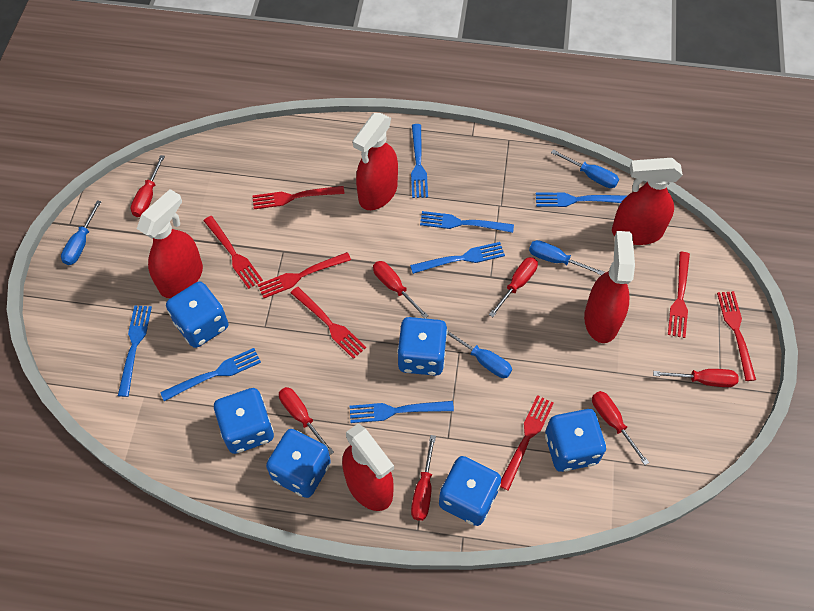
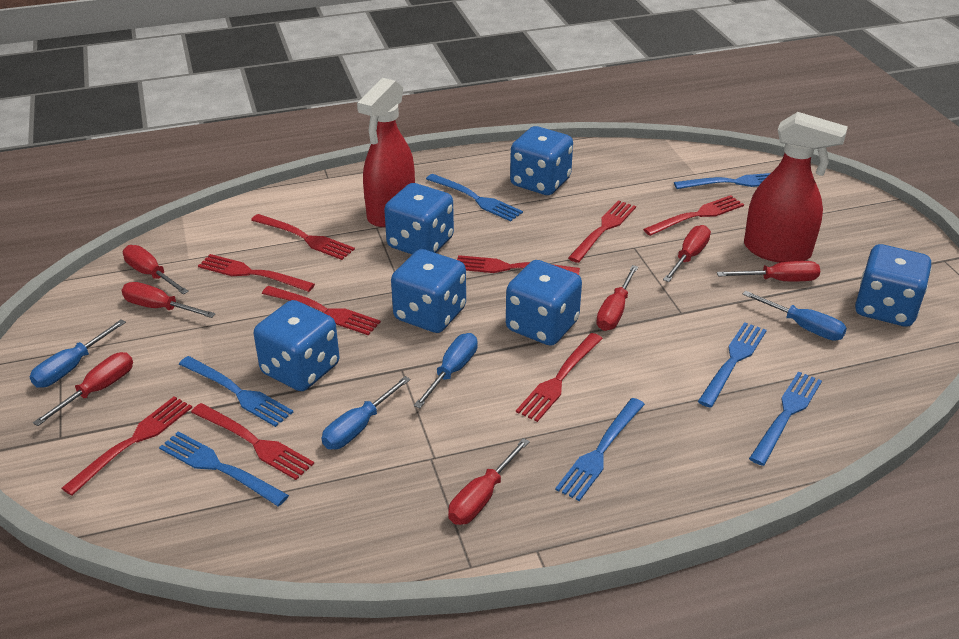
red fork: [203,216,263,289] [252,186,345,209] [257,252,351,298] [290,287,366,359] [500,395,554,491] [668,252,690,338] [717,291,756,381] = 7 -> [61,396,192,496] [191,403,314,480] [198,254,315,292] [251,214,355,260] [262,286,381,336] [457,255,580,275] [516,333,603,422] [568,201,636,263] [643,195,744,236] = 9
red spray bottle: [137,189,203,298] [342,423,394,511] [353,113,398,210] [584,231,635,343] [612,158,683,245] = 5 -> [357,78,415,227] [744,112,848,263] = 2

